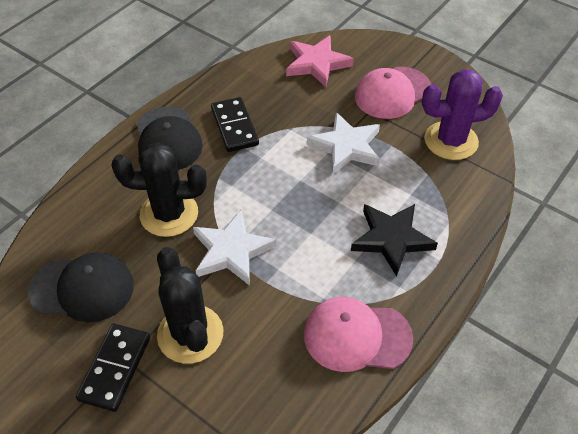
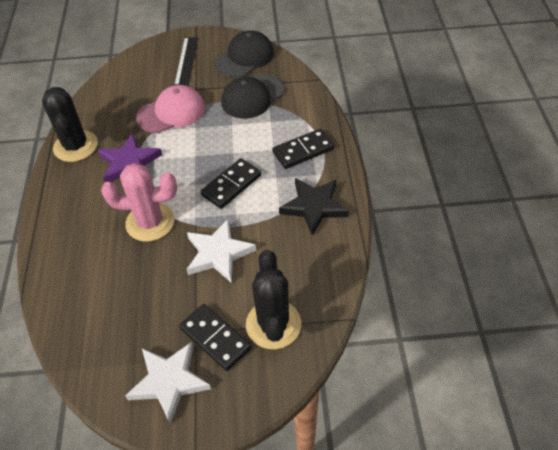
black domino: [76,324,150,412] [211,97,259,152] = 2 -> [179,304,251,371] [201,158,261,209] [272,129,334,169] = 3
black ruler: none = 0 -> [174,37,198,86] = 1
pink cactus: none = 0 -> [101,163,177,242] = 1
pink cap: [304,297,413,372] [355,67,431,119] = 2 -> [136,85,205,133] = 1
pink star: [286,35,354,87] = 1 -> none = 0
purple cactus: [422,69,503,160] = 1 -> none = 0
purple star: none = 0 -> [98,133,162,182] = 1

